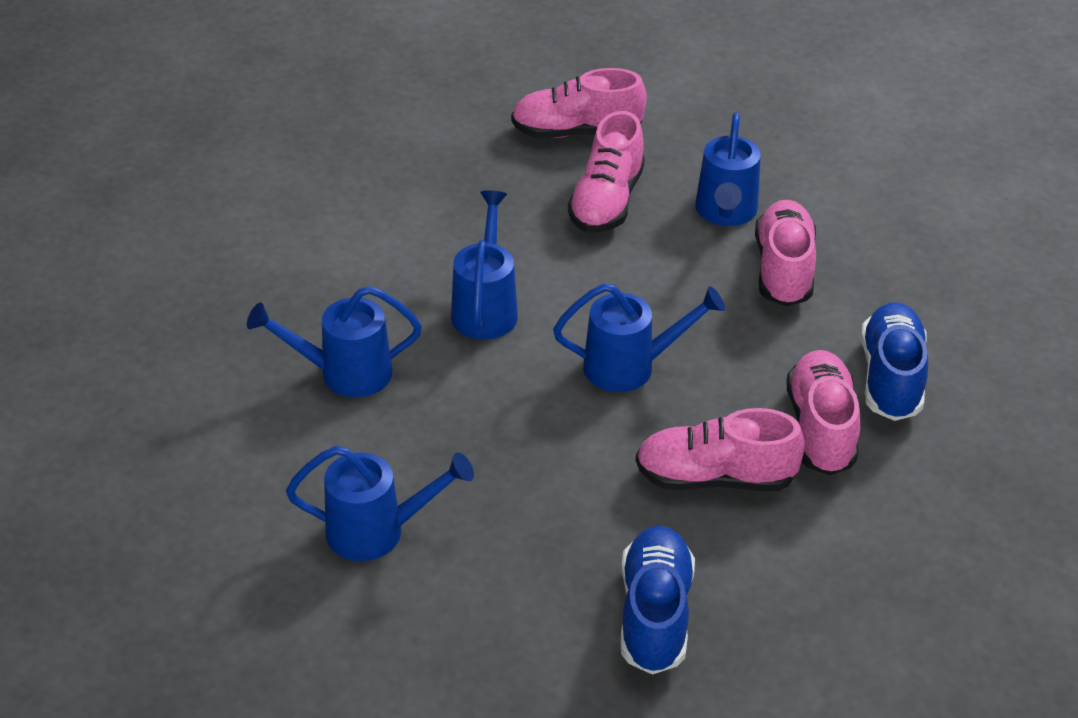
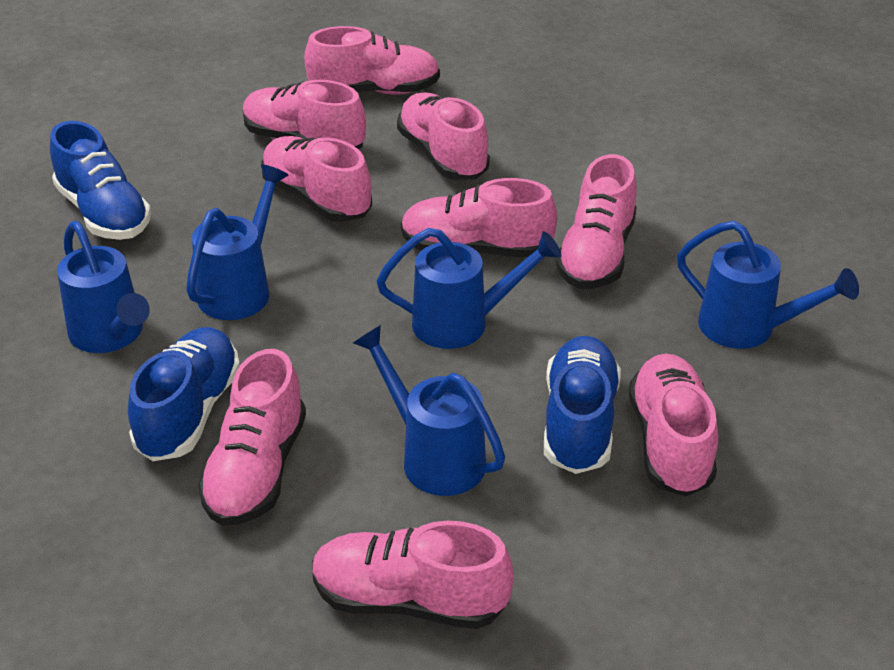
blue shoe: [621,526,695,675] [861,302,928,421] = 2 -> [50,121,151,240] [128,327,240,461] [544,336,621,474] = 3
pink shoe: [511,68,647,139] [568,111,645,232] [636,408,805,491] [755,200,816,307] [786,350,860,475] = 5 -> [198,349,306,526] [243,80,366,149] [261,136,372,222] [304,26,440,95] [312,521,514,629] [397,92,490,180] [401,178,557,258] [556,154,637,289] [629,354,718,496] = 9

